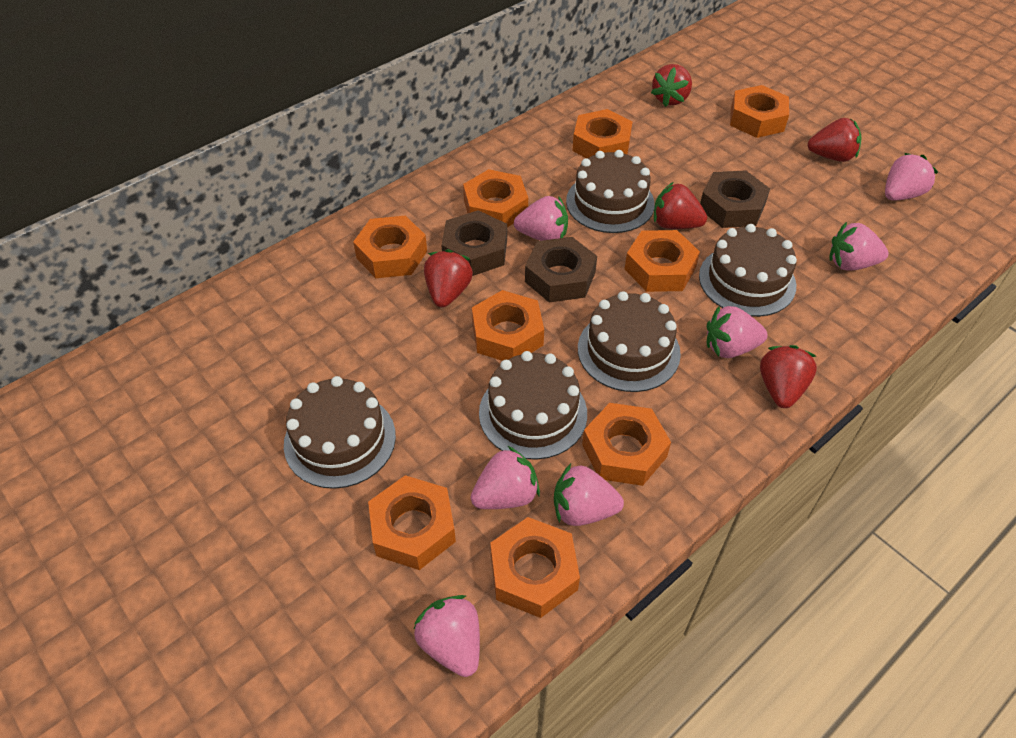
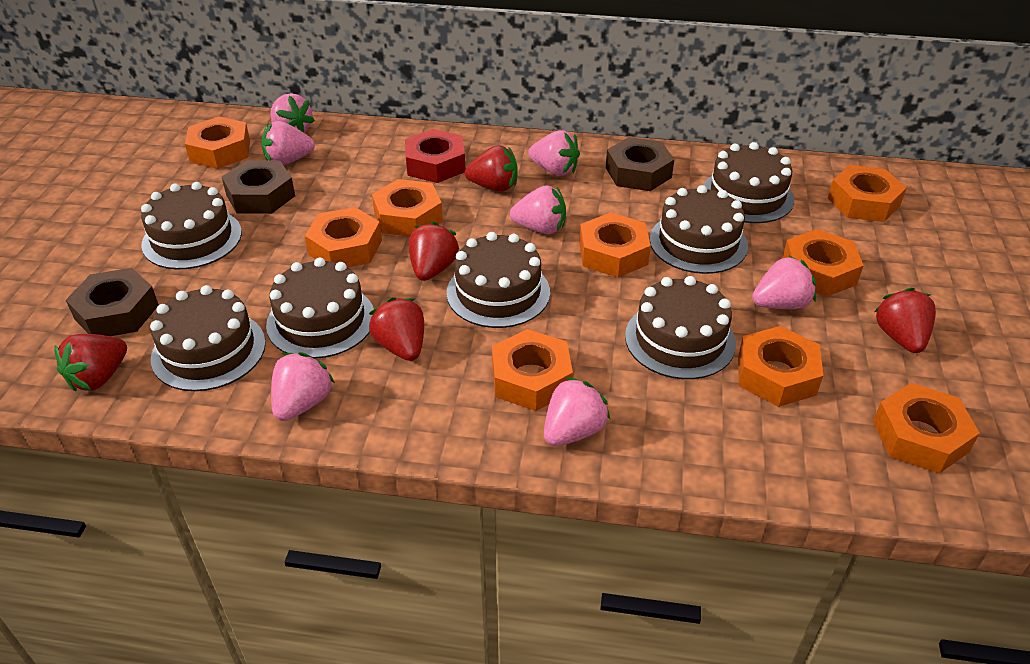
brown cake: [284,376,396,489] [479,351,587,460] [566,150,655,233] [578,291,681,392] [699,224,797,317] = 5 -> [141,182,242,269] [150,285,266,391] [266,257,374,359] [447,232,550,328] [625,276,736,379] [650,185,748,274] [703,142,794,223] = 7
red nut: none = 0 -> [405,129,465,183] = 1

